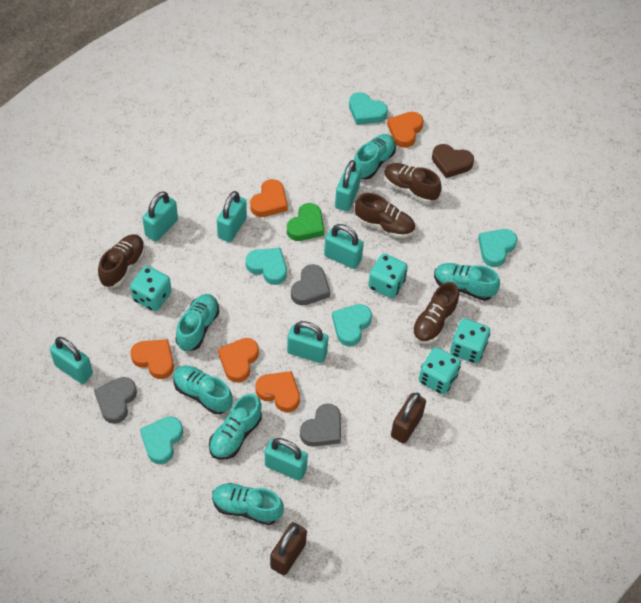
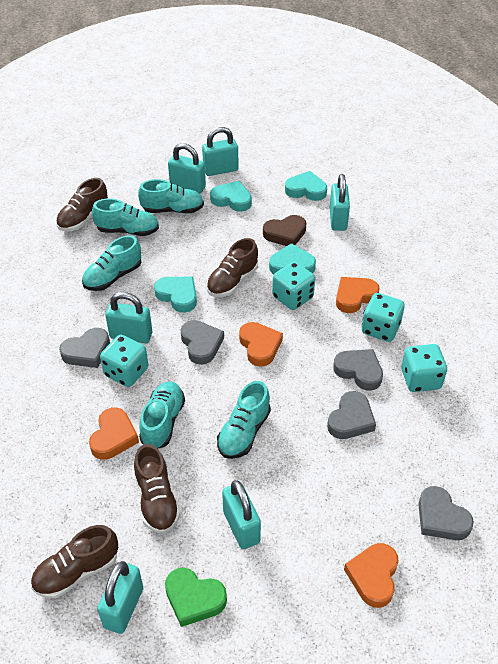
brown padlock: [270,522,307,575] [391,392,426,444] = 2 -> none = 0
grey heart: [94,377,137,424] [291,264,330,305] [300,403,341,447] = 3 -> [59,328,110,368] [181,320,224,365] [327,391,376,439] [333,349,383,390] [418,486,474,540] = 5
orange heart: [130,339,174,379] [218,338,259,383] [250,179,288,217] [256,371,300,412] [387,112,424,148] = 5 -> [89,407,139,460] [239,322,283,367] [336,277,380,313] [344,543,399,608] = 4
turquoise heart: [140,416,183,464] [246,248,287,285] [332,304,372,346] [349,92,388,125] [478,229,517,267] = 5 -> [154,277,197,313] [210,181,252,212] [269,243,316,274] [285,171,327,201] = 4
turquoise padlock: [50,337,93,384] [142,191,178,242] [217,191,247,242] [265,438,308,481] [287,321,328,363] [324,224,364,269] [335,160,361,211] = 7 -> [97,561,143,634] [105,292,152,343] [168,143,206,194] [202,127,238,176] [222,480,261,549] [330,174,350,231] = 6
turquoise shoe: [173,366,233,414] [176,294,219,351] [209,394,262,460] [212,483,284,525] [354,134,396,180] [434,263,500,301] = 6 -> [82,235,141,291] [92,198,159,236] [138,179,204,213] [139,381,185,449] [217,381,271,459] = 5

